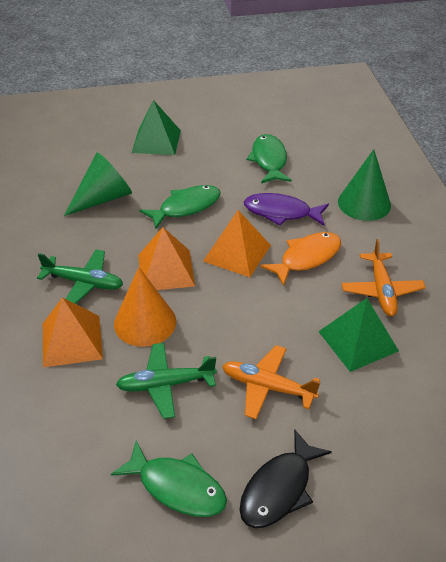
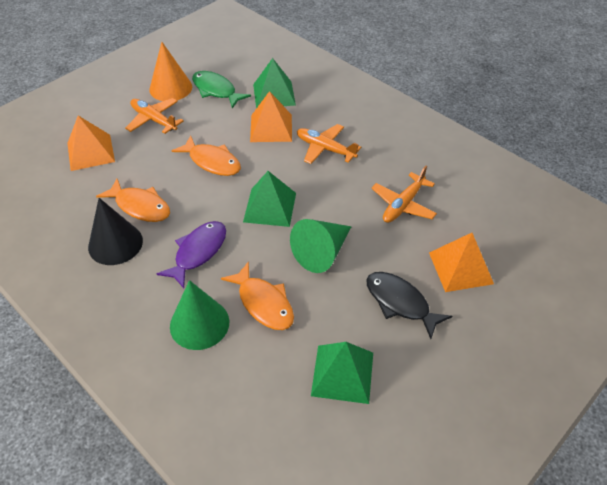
black cone: none = 0 -> [88,198,143,265] = 1
green fish: [111,441,227,517] [139,185,221,229] [246,134,292,183] = 3 -> [192,71,251,108] = 1
green plane: [37,249,123,304] [116,343,217,419] = 2 -> none = 0
green pyramid: [132,100,181,155] [318,298,399,372] = 2 -> [243,171,296,227] [253,58,296,108] [311,342,373,404] = 3
orange fish: [260,232,341,286] = 1 -> [96,179,170,222] [172,135,241,176] [221,261,294,330] = 3
orange plane: [222,345,321,419] [342,239,426,316] = 2 -> [125,98,184,134] [297,124,361,164] [372,166,437,223] = 3

